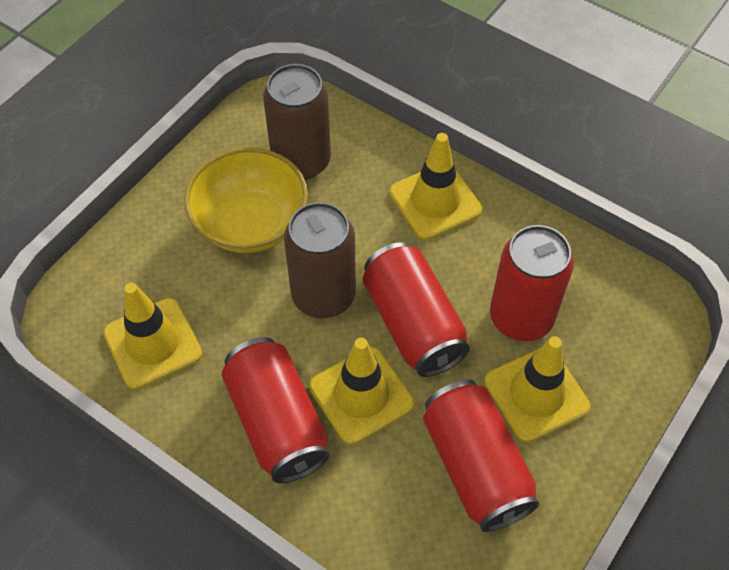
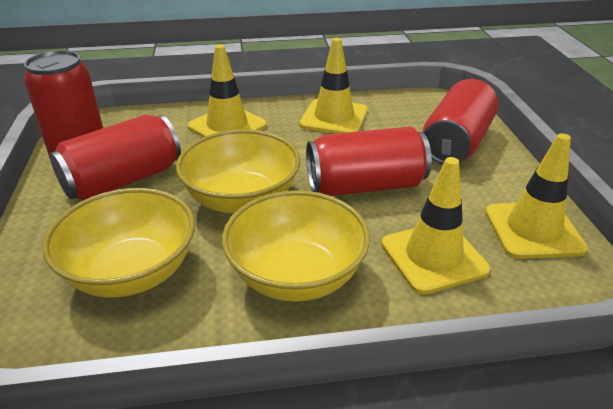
brown can: [263,64,331,180] [284,202,356,318] = 2 -> none = 0
yellow bowl: [184,148,308,253] = 1 -> [42,188,195,297] [176,129,300,214] [222,190,370,302] = 3

